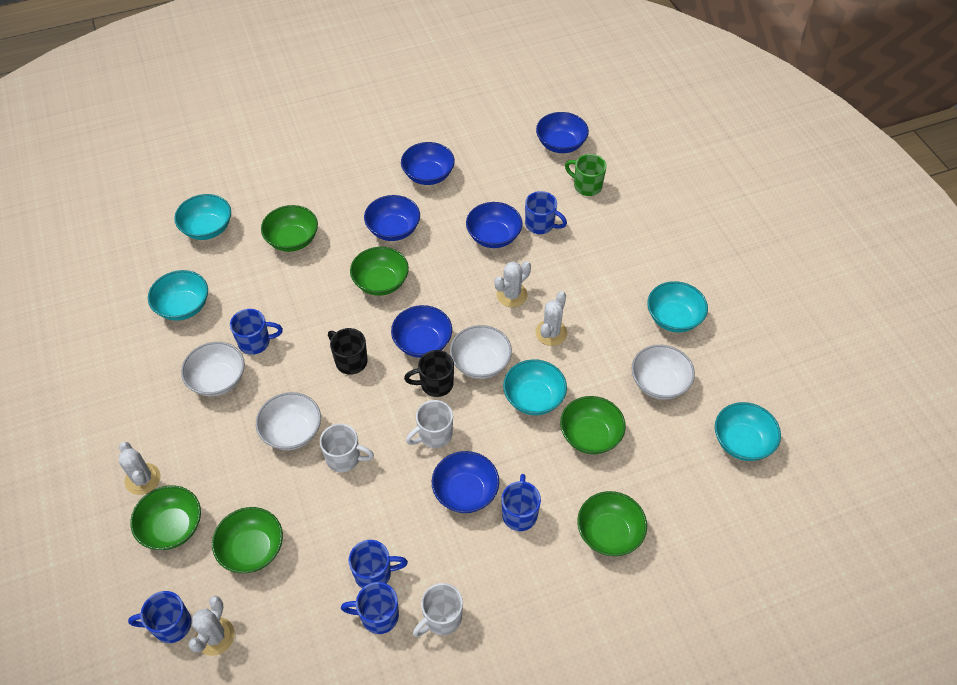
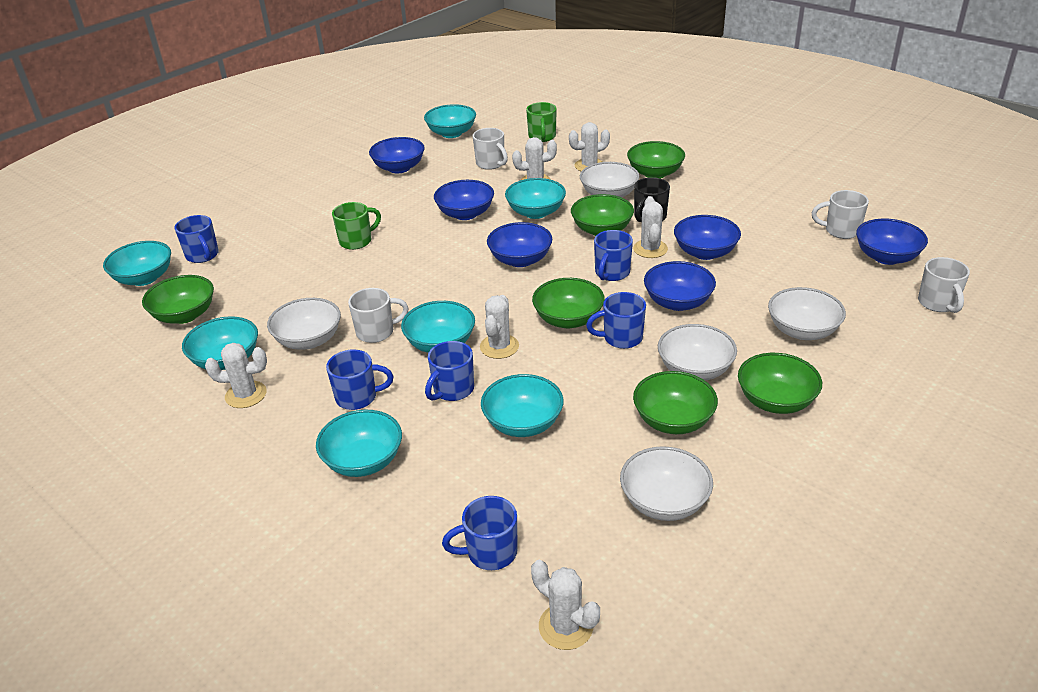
black mug: [328,328,367,375] [404,350,454,397] = 2 -> [634,177,670,223] = 1
green mug: [565,154,607,196] = 1 -> [332,202,381,250] [526,102,557,142] = 2
turquoise bowl: [148,270,208,321] [174,194,231,240] [503,359,567,415] [647,281,708,332] [715,402,781,461] = 5 -> [103,241,171,286] [182,316,258,370] [316,410,402,477] [401,301,475,353] [424,104,476,138] [481,374,563,437] [505,178,566,219] = 7
white bowl: [181,342,245,396] [256,392,321,450] [450,325,512,379] [631,345,695,400] = 4 -> [267,298,341,350] [580,162,639,197] [620,446,713,521] [658,324,737,380] [768,287,846,340] = 5
white cactus: [119,442,160,495] [188,596,235,656] [494,261,531,307] [535,291,567,346] = 4 -> [205,343,267,408] [480,295,519,359] [512,137,557,180] [531,560,600,650] [569,122,610,171] [633,196,668,258] = 6
white mug: [320,424,374,472] [406,400,453,448] [413,583,463,637] = 3 -> [348,288,409,343] [473,128,508,170] [812,190,869,239] [918,257,970,313] = 4

